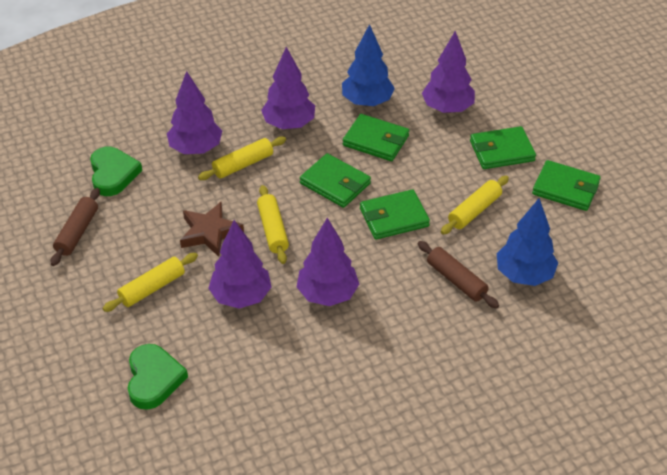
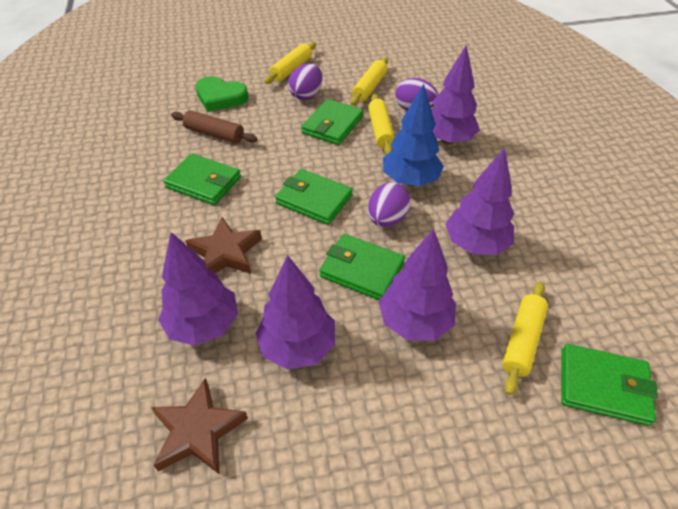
blue tree: [342,24,395,106] [497,198,558,286] = 2 -> [383,84,444,186] = 1
brown rolling pin: [51,188,100,266] [418,241,499,309] = 2 -> [171,110,257,143] = 1
brown star: [180,202,244,257] = 1 -> [151,378,248,474] [185,217,262,274] = 2
green heart: [90,147,142,196] [128,344,188,410] = 2 -> [196,76,248,112] = 1
purple egg: none = 0 -> [288,63,323,100] [368,182,411,227] [395,78,438,110] = 3

